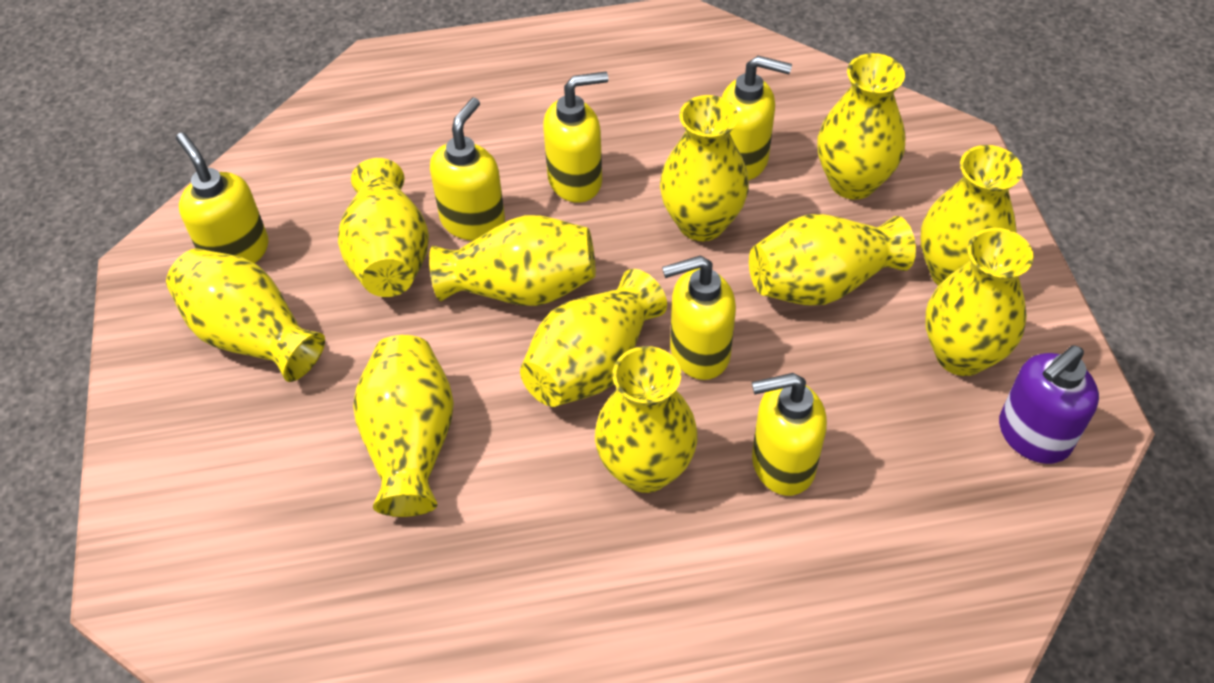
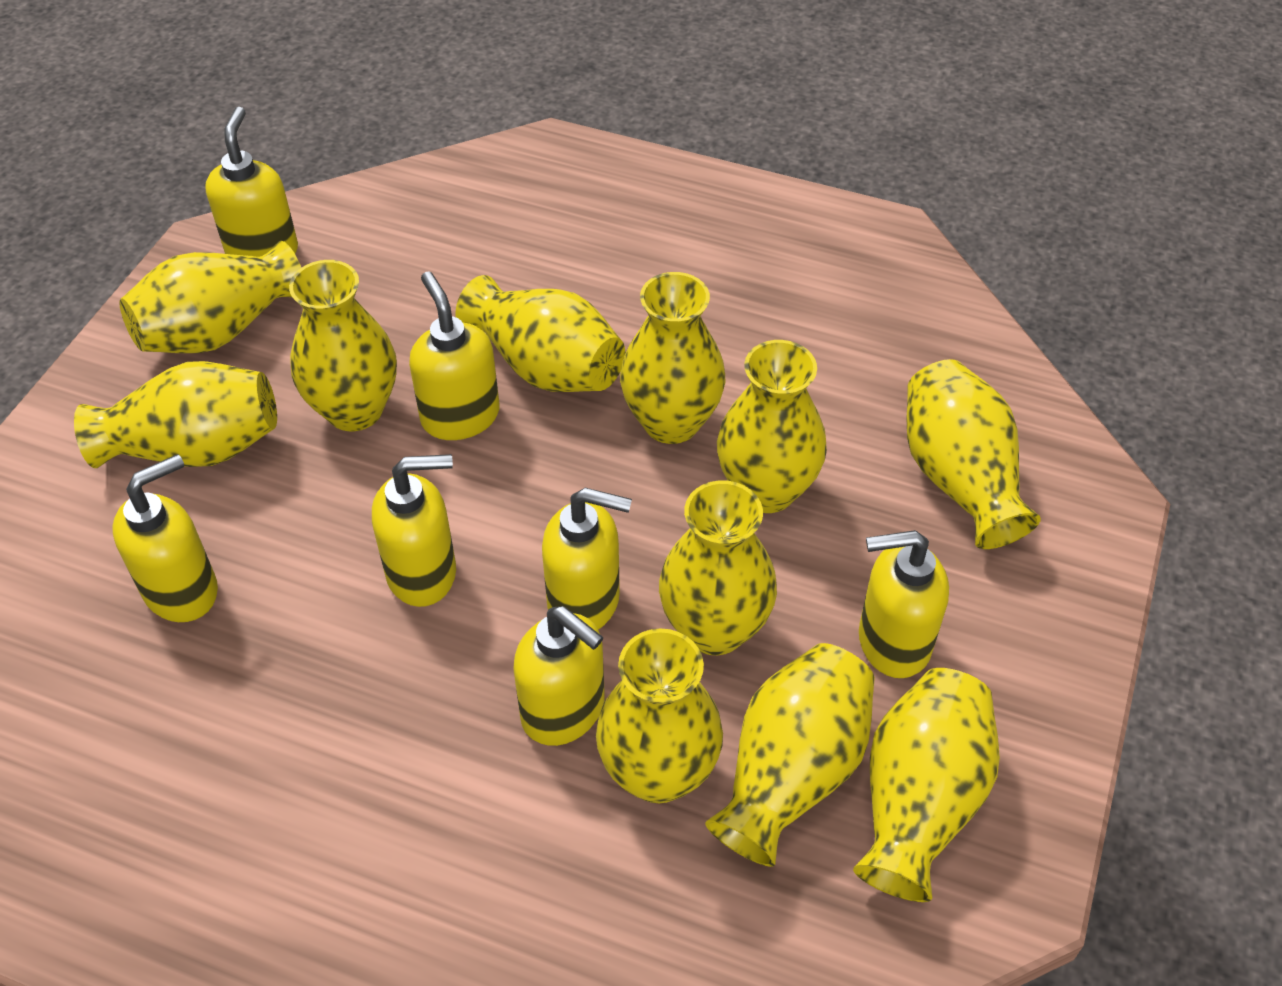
purple soap dispenser: [999,345,1099,464] = 1 -> none = 0
yellow soap dispenser: [176,132,269,263] [430,98,505,241] [543,72,608,203] [662,256,736,380] [722,56,792,180] [752,373,827,496] = 6 -> [112,454,218,622] [205,107,298,257] [372,454,456,607] [409,272,500,440] [513,606,605,746] [542,488,632,630] [859,530,949,678] = 7

